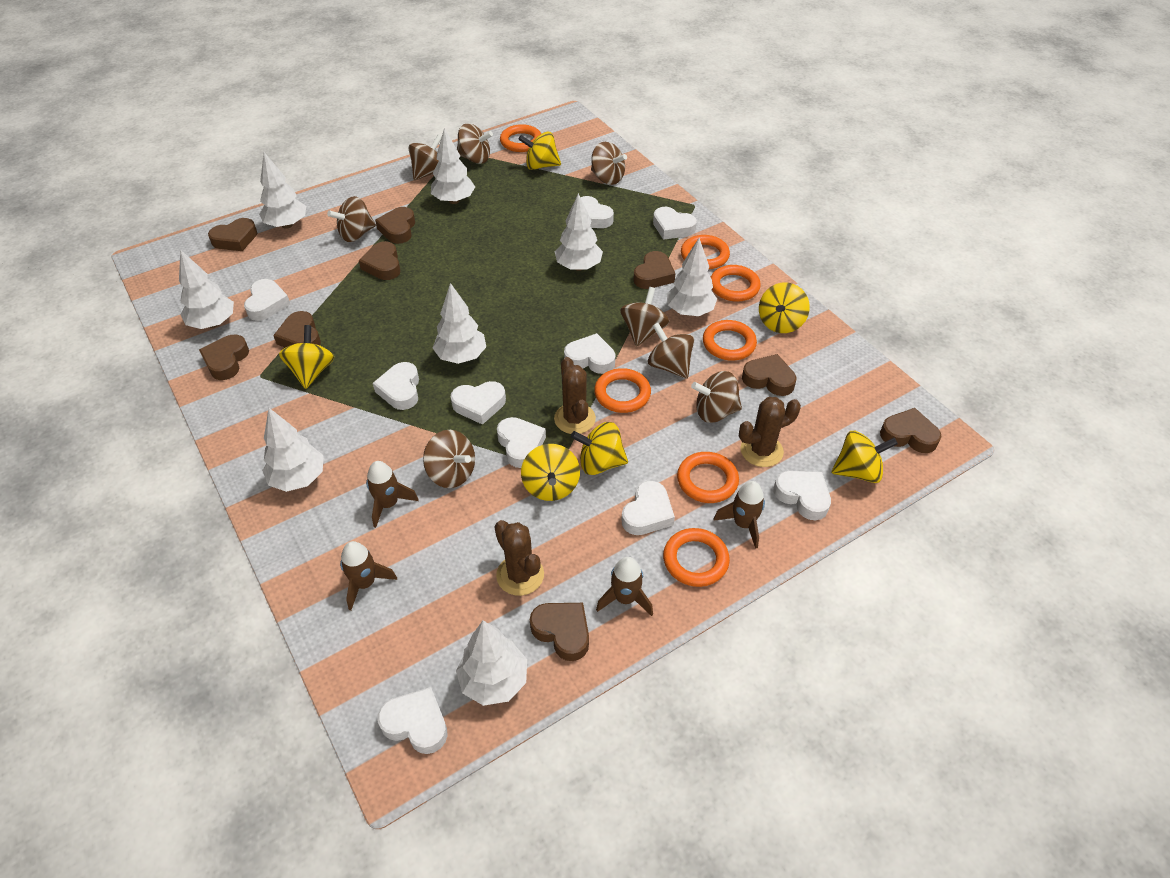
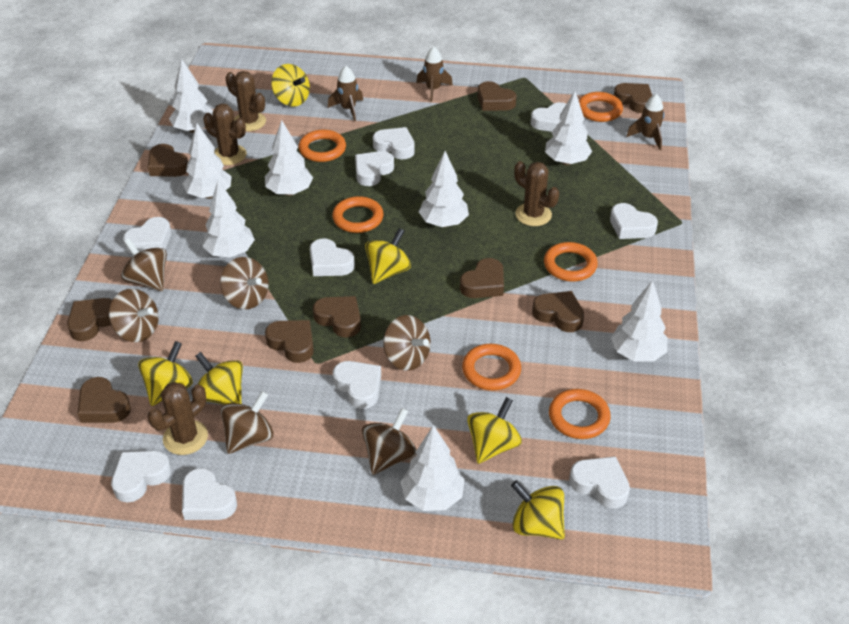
brown cactus: [495,520,544,596] [554,357,596,434] [739,397,801,467] = 3 -> [148,382,208,455] [203,104,247,165] [226,71,266,131] [514,161,559,226] = 4
brown rocket: [340,541,397,611] [366,461,418,528] [596,557,653,616] [713,481,765,549] = 4 -> [328,66,363,121] [416,47,453,102] [626,94,664,150] = 3
brown spinning top: [327,196,376,242] [409,135,442,180] [423,430,475,488] [457,124,493,164] [591,142,627,185] [620,287,669,347] [648,323,694,379] [691,371,742,423] = 8 -> [109,289,158,342] [121,238,167,291] [220,257,268,309] [221,391,274,454] [362,408,417,475] [383,315,431,371] = 6
orange ring: [500,124,541,152] [594,368,651,413] [663,528,730,587] [677,452,739,503] [681,235,730,269] [703,320,757,361] [711,265,761,302] = 7 -> [299,130,346,162] [332,196,383,233] [462,344,521,390] [544,242,598,282] [549,389,611,439] [579,92,623,122] = 6

